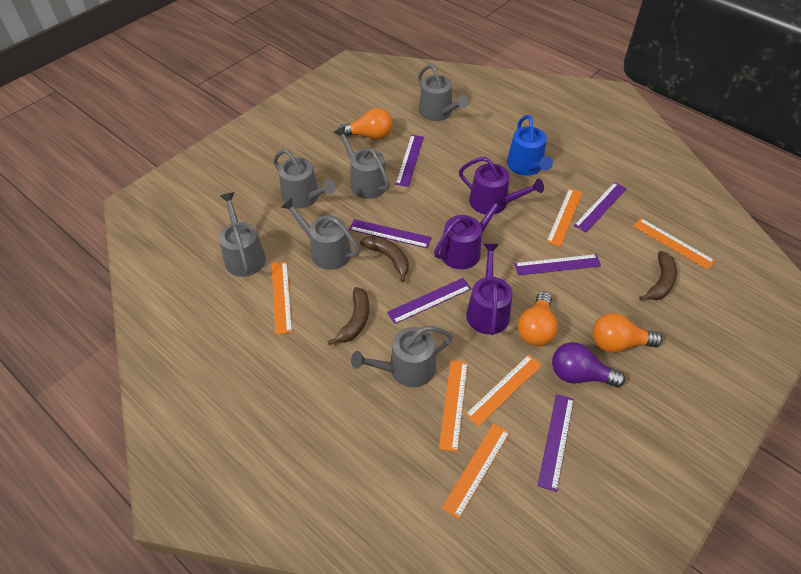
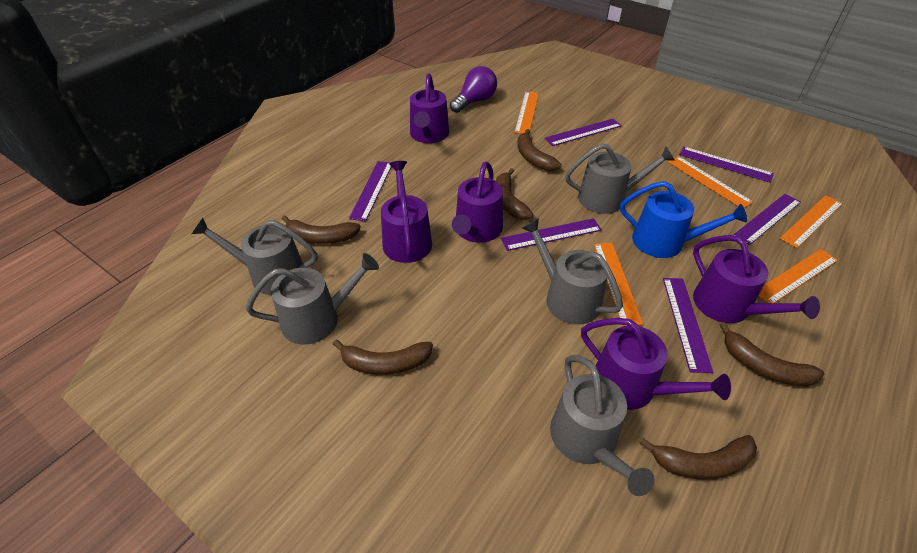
brown banana: [327,287,369,345] [360,236,409,282] [639,251,677,301] = 3 -> [282,215,361,244] [333,340,433,375] [496,168,533,220] [517,129,562,171] [639,435,757,480] [719,322,824,387] = 6
grey watering can: [219,192,266,277] [273,149,336,209] [281,198,360,270] [334,126,389,199] [351,326,453,387] [418,65,469,121] = 6 -> [192,218,317,295] [246,253,379,344] [522,218,623,325] [550,355,655,496] [565,144,675,214] = 5
orange light bulb: [338,108,393,140] [517,291,558,346] [592,313,662,353] = 3 -> none = 0
orange ruler: [272,262,292,334] [439,360,468,452] [442,423,510,519] [465,354,542,427] [546,188,583,247] [633,218,715,270] = 6 -> [514,92,539,134] [594,243,643,326] [667,156,753,208] [759,249,838,303] [780,195,843,248] = 5
purple watering can: [434,195,506,269] [459,157,544,215] [466,244,513,335] = 3 -> [381,161,432,263] [410,73,449,143] [452,162,503,243] [581,318,731,410] [693,235,820,323] = 5

